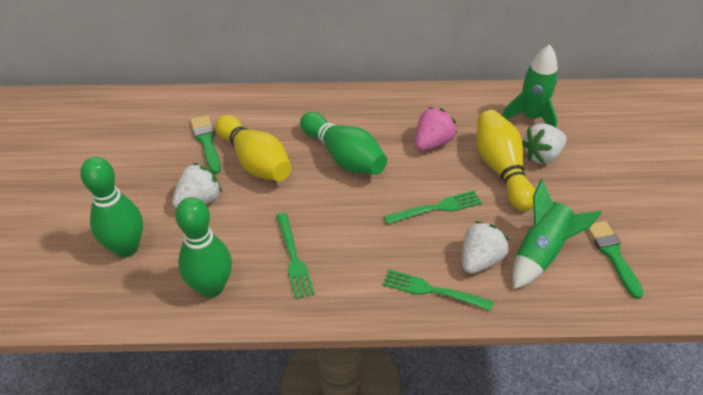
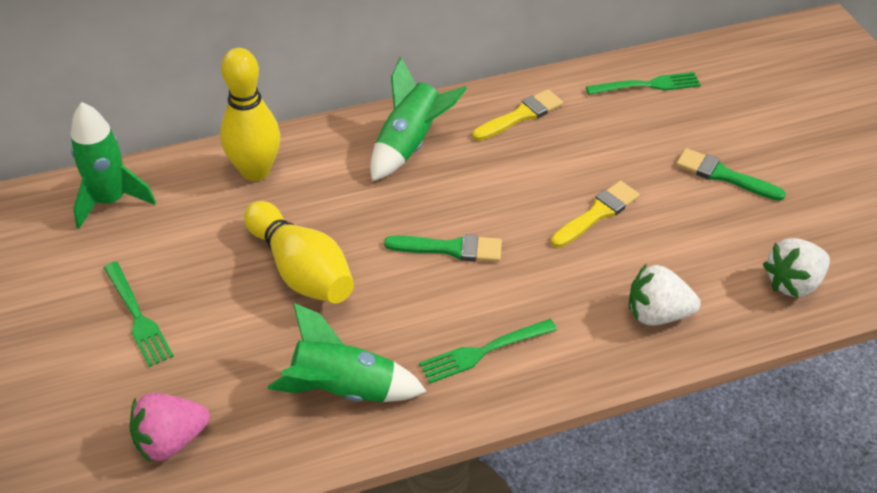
green bowling pin: [80,157,143,257] [175,197,232,298] [300,112,387,175] = 3 -> none = 0
green rocket: [502,44,558,128] [513,179,602,289] = 2 -> [71,102,156,229] [268,303,427,402] [370,57,467,181] = 3
white strawberry: [172,163,222,209] [462,221,509,274] [522,123,567,164] = 3 -> [629,263,700,326] [763,238,830,298] = 2
yellow brush: none = 0 -> [472,89,563,141] [551,181,640,248] = 2

